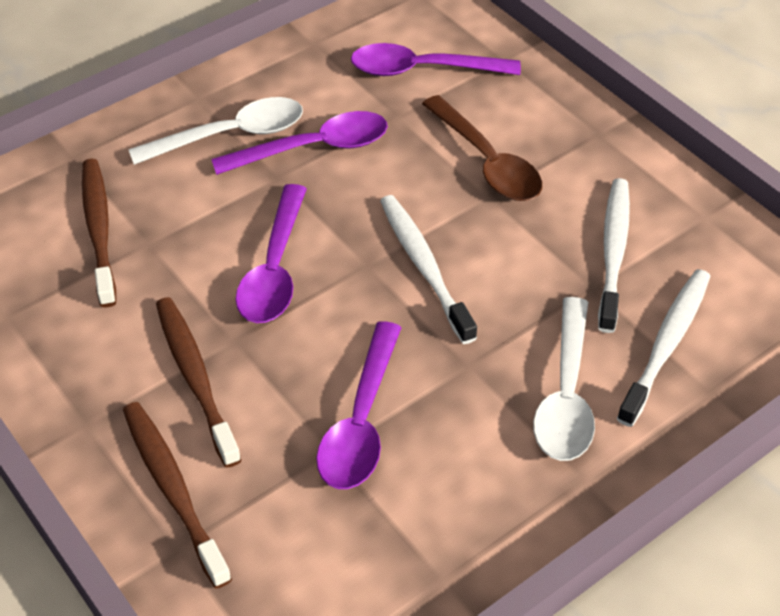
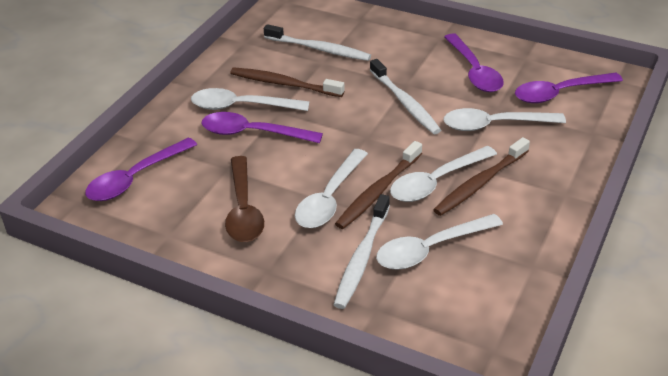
white spoon: [128,97,303,165] [533,297,595,461] = 2 -> [191,88,309,111] [295,149,368,228] [376,214,503,270] [390,146,497,202] [443,108,566,131] = 5

